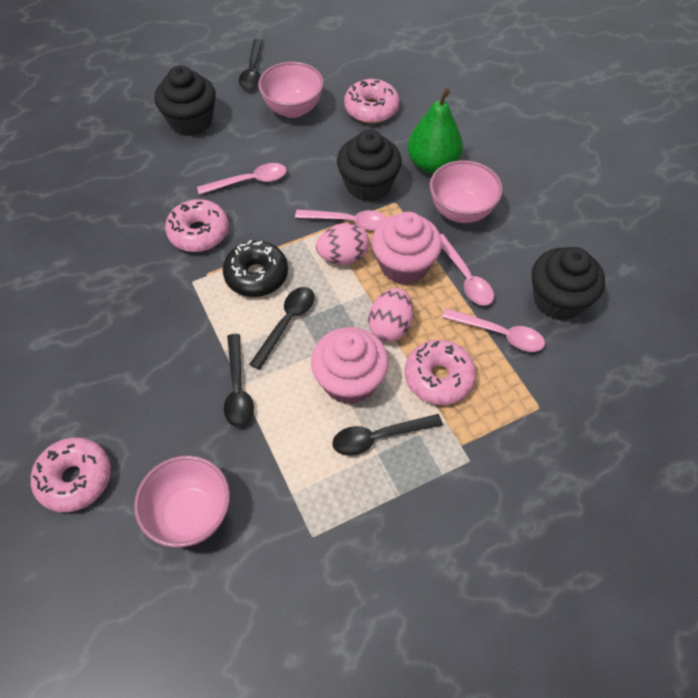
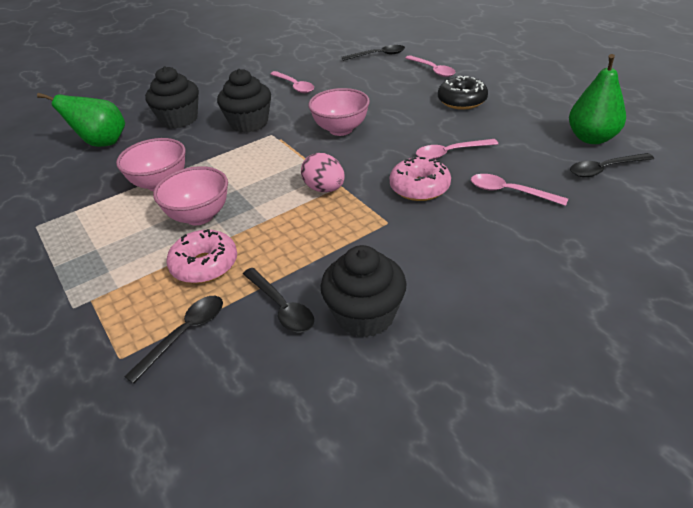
green pear: [408,88,463,173] = 1 -> [37,93,125,147] [569,54,626,144] = 2
pink cupcake: [311,327,389,405] [372,212,442,285] = 2 -> none = 0
pink donut: [31,438,111,513] [165,199,229,252] [344,79,400,123] [405,340,476,405] = 4 -> [166,229,237,284] [389,157,451,201] = 2
pink egg: [316,223,369,264] [368,288,413,342] = 2 -> [301,153,345,192] = 1

